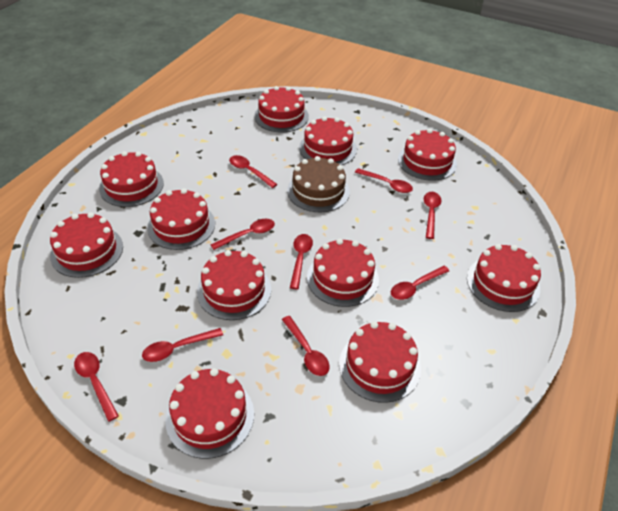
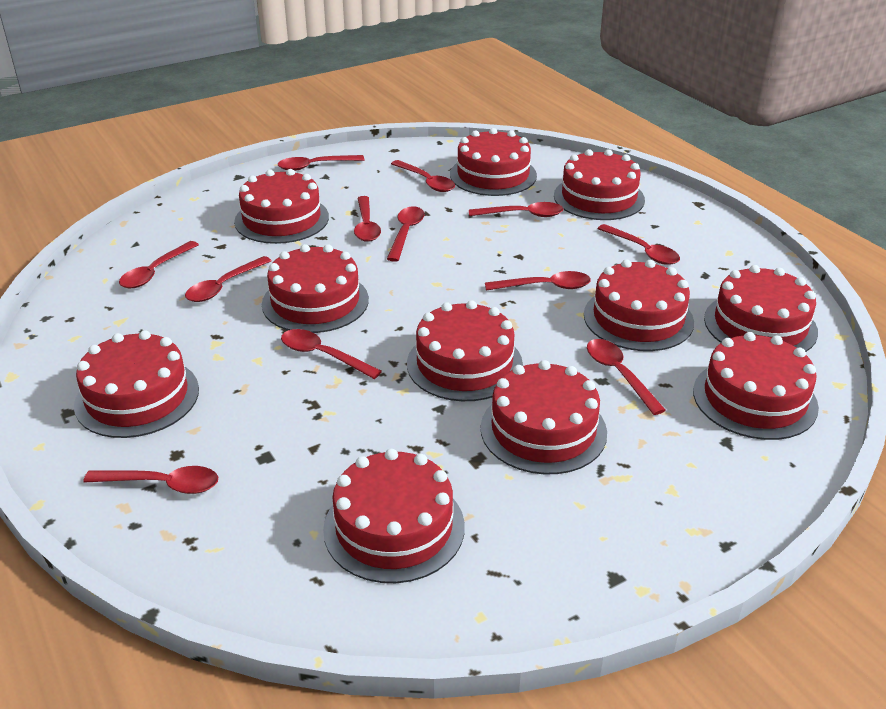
brown cake: [287,156,350,212] = 1 -> none = 0
red spoon: [74,352,119,422] [142,328,223,362] [211,219,275,250] [229,155,278,188] [282,316,330,376] [290,234,313,289] [355,168,413,193] [391,266,449,300] [424,192,441,239] = 9 -> [84,466,218,494] [119,241,199,288] [185,256,271,302] [278,155,364,171] [281,329,382,379] [354,196,381,242] [387,207,425,262] [391,160,455,192] [469,202,564,217] [485,271,591,291] [587,339,666,415] [597,224,680,265] = 12

